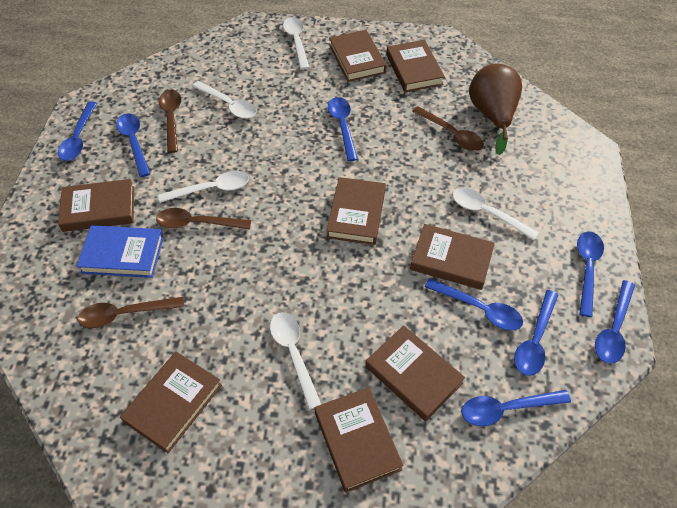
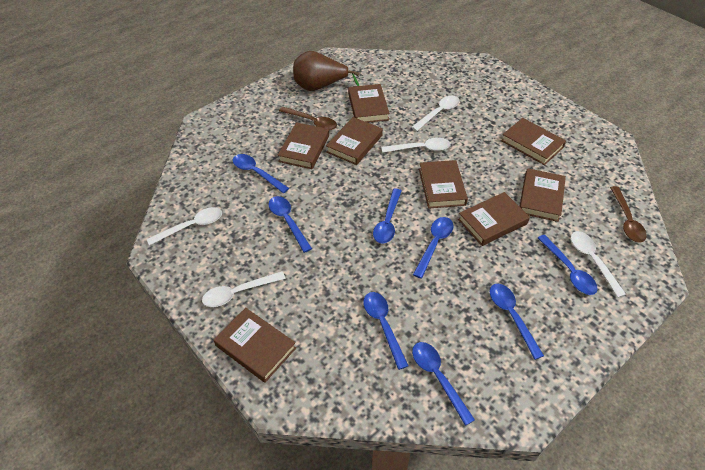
blue book: [76,225,164,278] = 1 -> none = 0
brown spoon: [78,297,184,328] [156,208,251,229] [159,90,181,153] [412,106,484,151] = 4 -> [279,107,337,131] [610,186,647,243] = 2

